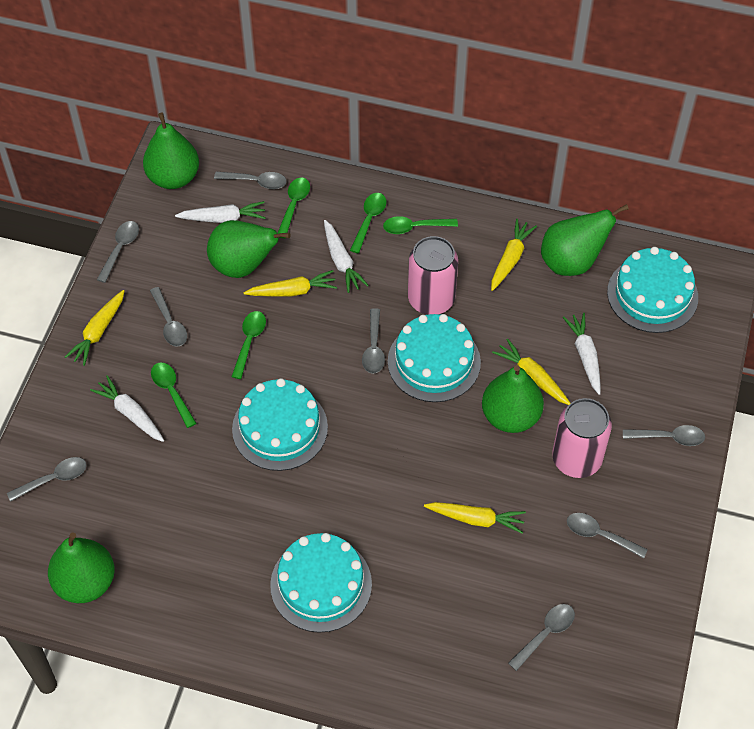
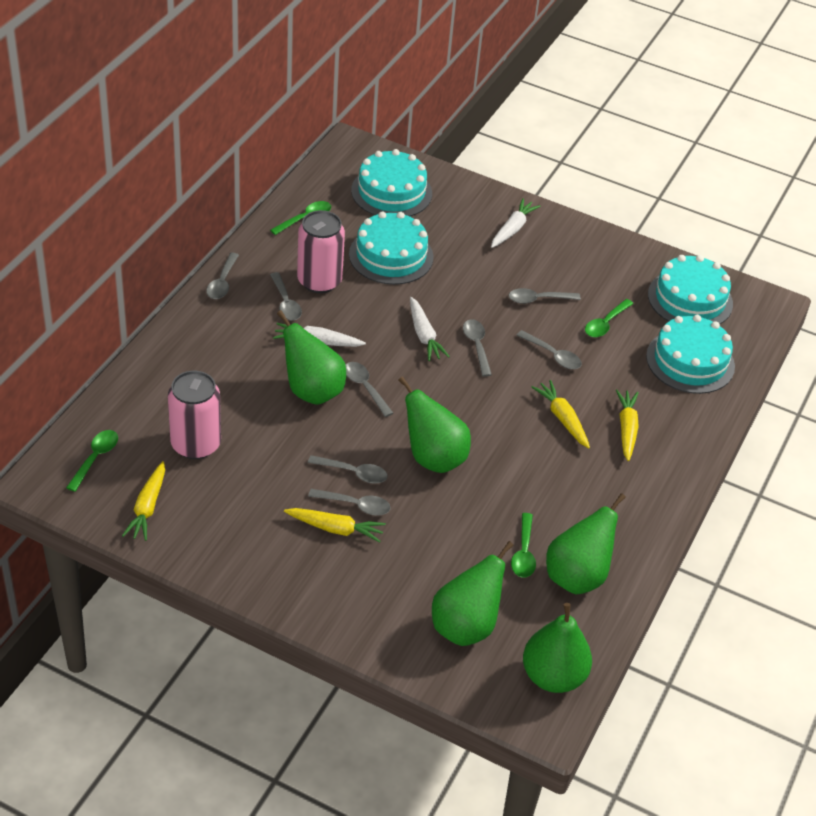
green spoon: [151,362,197,428] [231,311,266,379] [277,178,310,238] [350,193,386,253] [383,216,458,234] = 5 -> [66,430,118,492] [270,201,331,235] [511,513,536,578] [585,299,633,337] = 4
white carrot: [90,375,164,442] [175,201,266,223] [324,220,369,293] [563,313,601,395] = 4 -> [273,323,366,347] [410,297,450,361] [491,198,540,248] = 3
yellow carrot: [65,290,124,366] [244,270,337,297] [424,502,526,534] [491,219,537,291] [492,339,570,405] = 5 -> [122,461,165,541] [284,508,386,543] [532,380,590,448] [616,390,639,461] = 4

